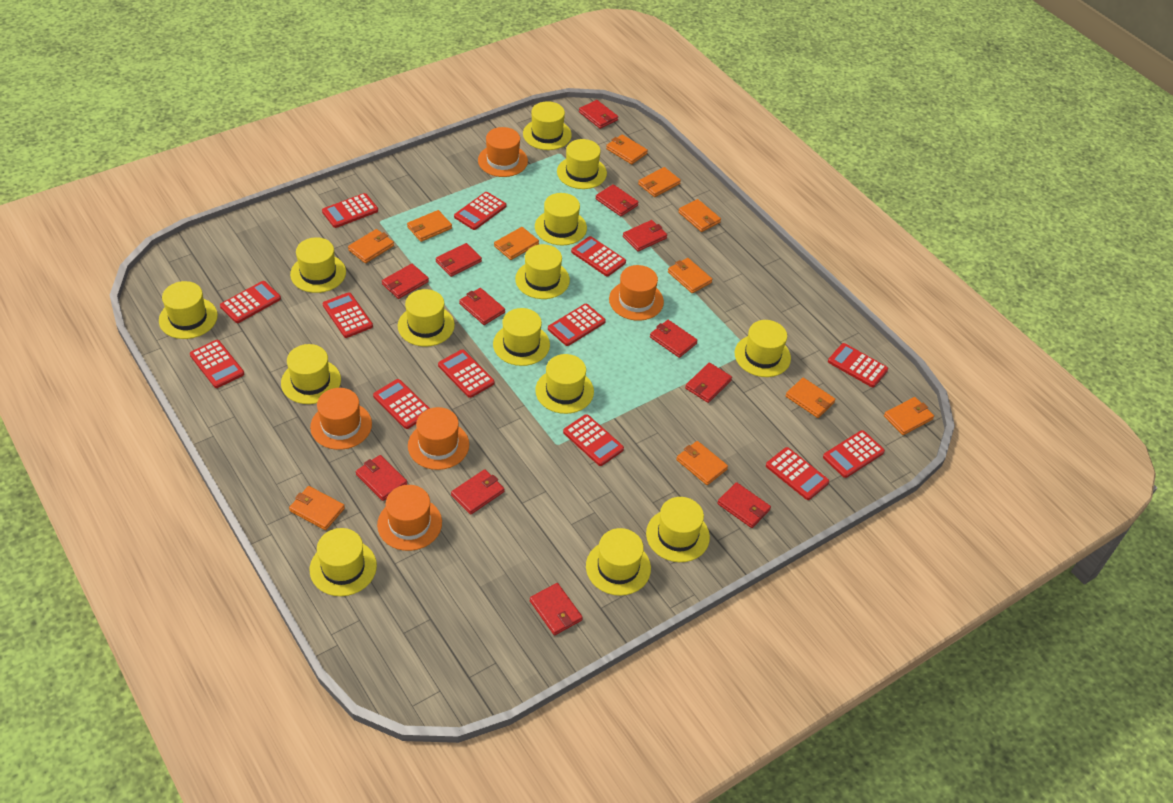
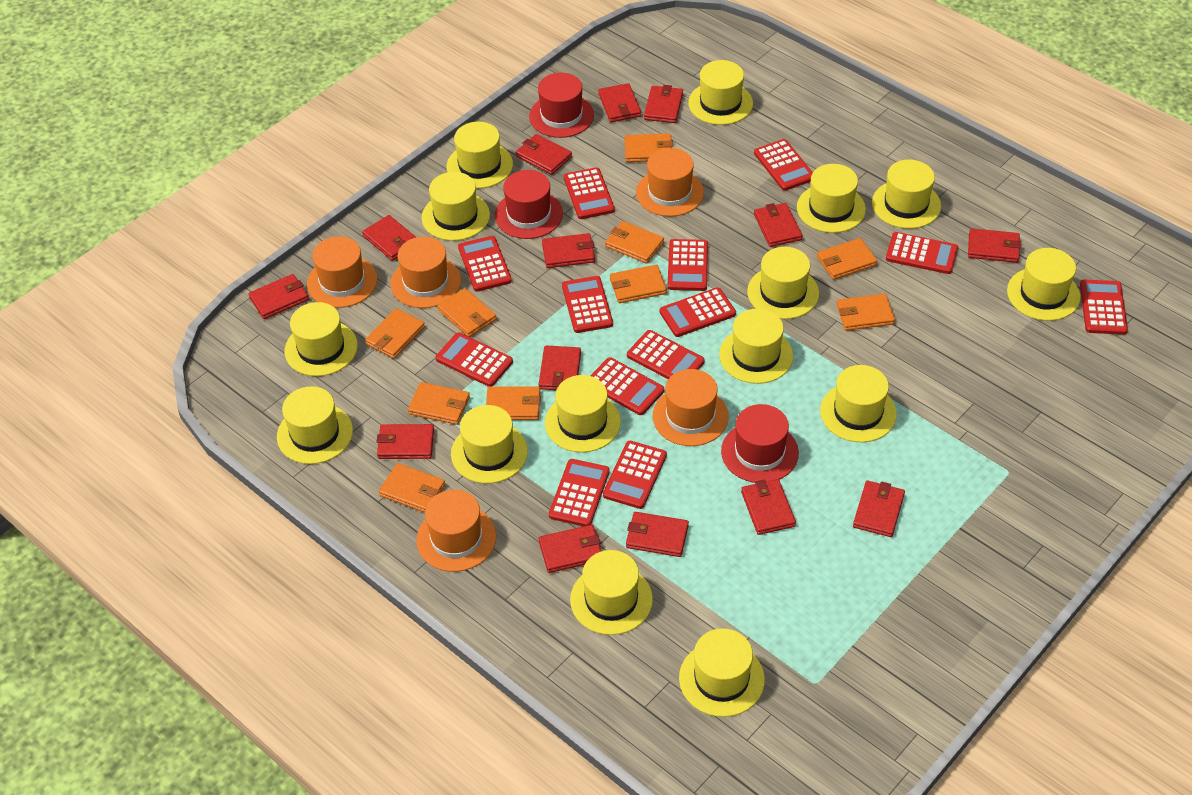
orange wallet: [289,486,345,530] [348,229,394,263] [407,210,452,242] [494,227,539,260] [606,134,648,164] [638,167,681,197] [668,258,712,293] [676,441,728,485] [678,199,721,232] [785,378,836,418] [884,397,934,435] = 11 -> [365,308,425,359] [379,463,445,513] [408,382,470,425] [437,288,497,337] [486,386,541,420] [605,221,664,264] [610,265,667,303] [625,134,673,162] [817,238,877,280] [836,294,895,331] = 10
red hat: none = 0 -> [495,170,563,239] [529,73,594,138] [721,404,799,483] = 3
red wallet: [356,455,407,501] [382,264,429,299] [436,243,482,277] [451,469,505,515] [459,288,505,325] [530,583,583,635] [579,100,618,129] [595,184,639,217] [623,220,667,252] [650,320,698,358] [685,363,732,403] [717,482,771,528] = 12 -> [248,274,309,319] [362,215,416,261] [377,424,434,459] [516,134,572,175] [538,346,581,390] [539,525,601,573] [542,233,595,268] [598,83,641,122] [626,512,689,557] [644,85,683,123] [741,479,796,535] [754,203,803,247] [853,481,905,537] [968,228,1021,263] = 14
yellow hat: [159,281,218,339] [281,344,341,404] [290,237,346,293] [310,528,377,596] [398,289,455,347] [493,308,550,366] [515,244,570,299] [523,101,572,150] [535,193,587,245] [535,354,594,414] [557,139,607,189] [586,528,651,596] [646,497,710,562] [735,320,791,377] = 14 -> [277,386,353,464] [285,302,358,376] [422,172,490,241] [447,122,513,189] [451,405,528,483] [545,375,621,453] [570,550,653,635] [679,628,765,717] [688,60,753,125] [719,309,793,384] [747,247,819,319] [797,164,866,233] [820,365,897,442] [872,160,941,229] [1007,248,1080,321] = 15

